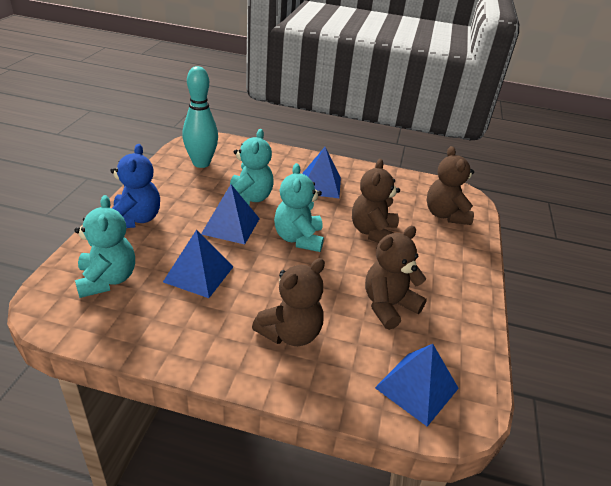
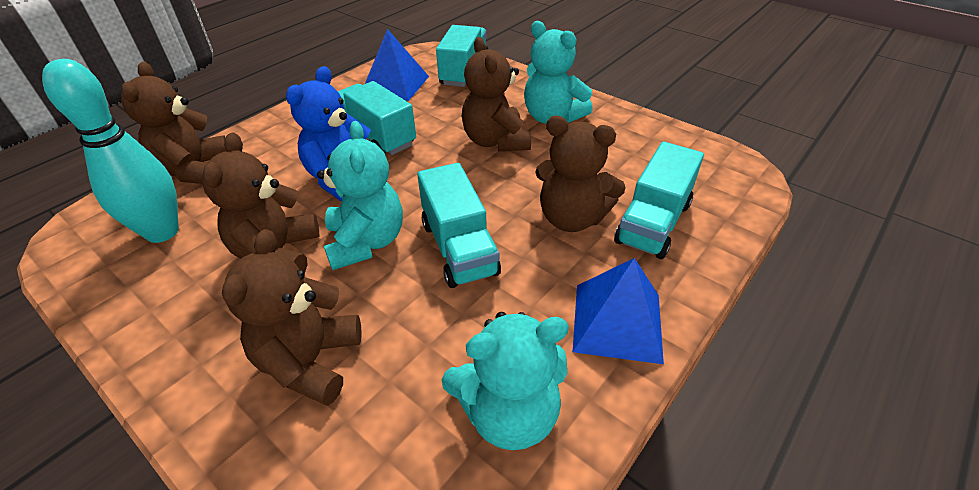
blue pyramid: [163,229,233,298] [201,184,260,245] [302,147,341,198] [375,344,459,427] = 4 -> [365,29,429,101] [573,258,664,364] = 2
brown teddy bear: [252,258,325,346] [352,159,400,243] [365,226,427,330] [427,146,474,225] = 4 -> [121,62,226,184] [202,133,319,272] [222,229,362,406] [462,37,531,151] [535,115,626,232] = 5
turquoise truck: none = 0 -> [337,81,416,155] [417,163,501,288] [436,25,488,87] [614,141,704,259] = 4

